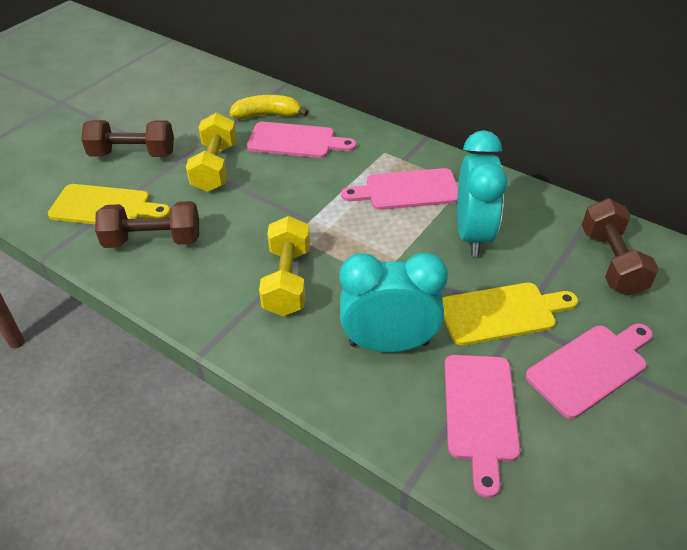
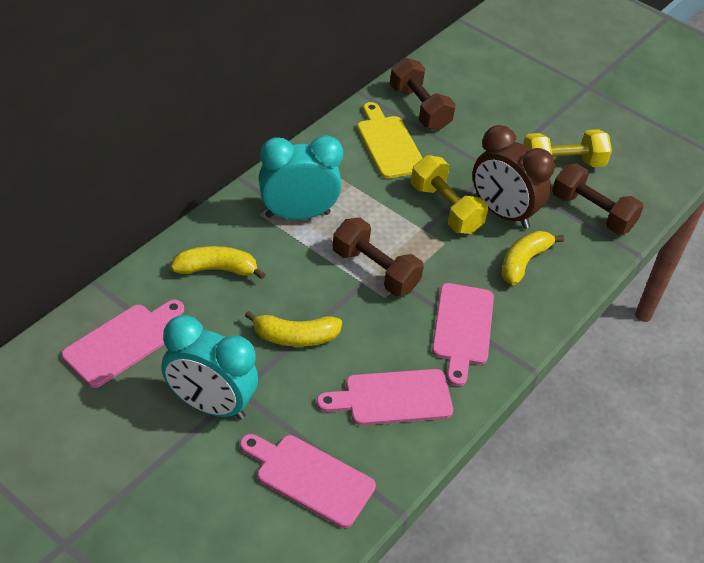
brown clock: none = 0 -> [472,125,555,229] = 1
yellow banana: [230,95,308,119] = 1 -> [171,246,266,280] [245,311,342,347] [501,231,564,286] = 3
yellow cutting board: [48,184,170,224] [442,283,578,346] = 2 -> [357,102,423,179] = 1

